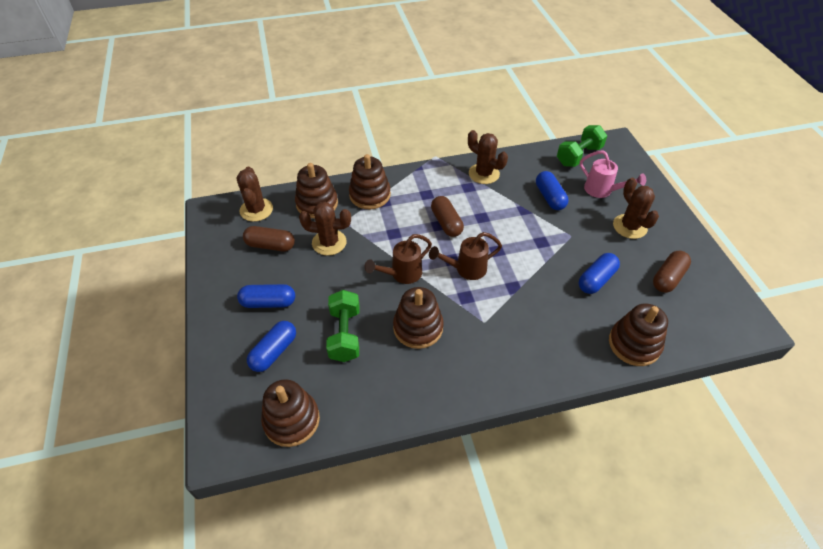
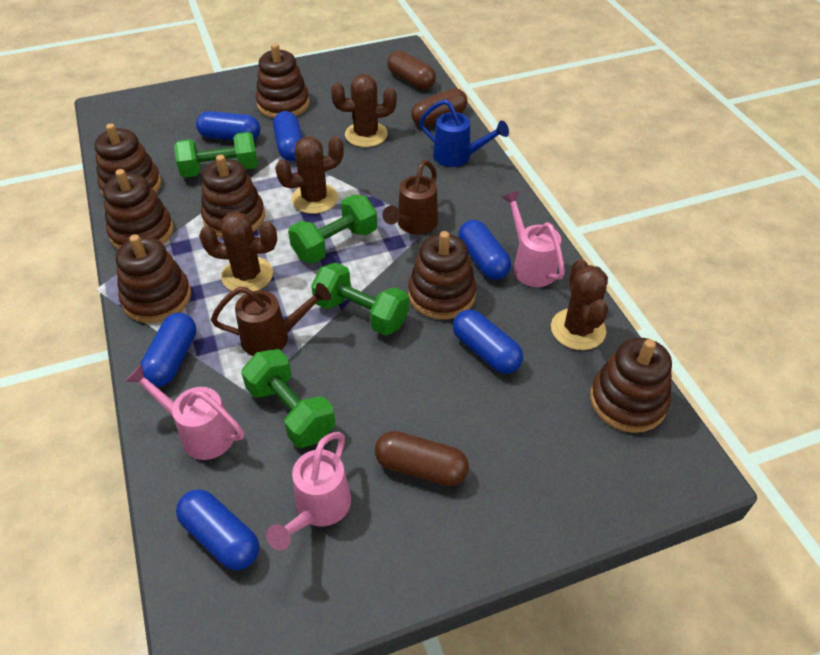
blue capsule: [237,284,295,308] [247,321,296,372] [536,171,568,210] [579,253,620,294] = 4 -> [140,313,196,387] [176,489,259,570] [196,111,260,141] [273,111,303,161] [453,309,523,374] [458,220,511,280] = 6
blue watering can: none = 0 -> [419,99,509,167] = 1
brown stacking toy: [261,379,320,447] [295,163,338,218] [349,154,391,209] [393,287,444,349] [609,303,668,366] = 5 -> [95,123,161,197] [103,169,173,249] [116,234,191,323] [201,155,265,238] [256,43,310,118] [408,231,476,319] [590,337,672,433] = 7
green dumbbell: [326,290,359,362] [557,125,607,167] = 2 -> [174,132,258,178] [241,349,335,448] [288,195,377,263] [311,263,409,336] = 4
pink watering can: [580,150,646,198] = 1 -> [126,365,244,460] [266,432,351,550] [502,191,565,287] = 3

